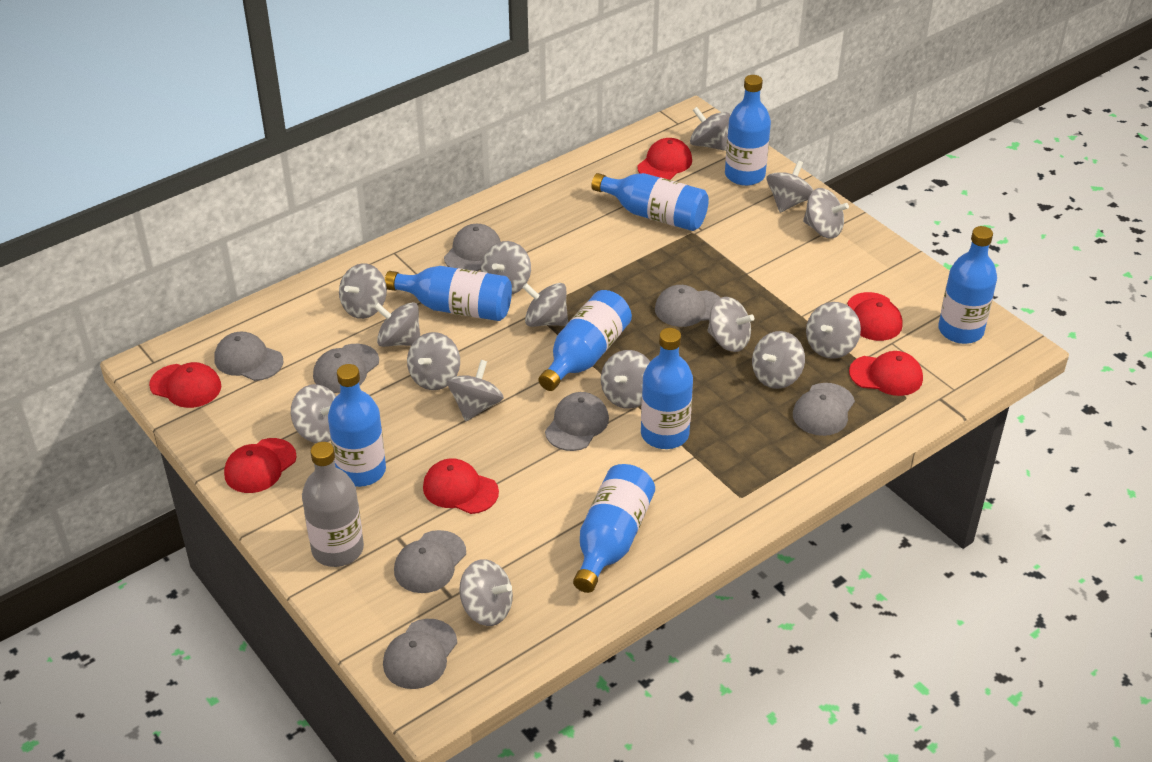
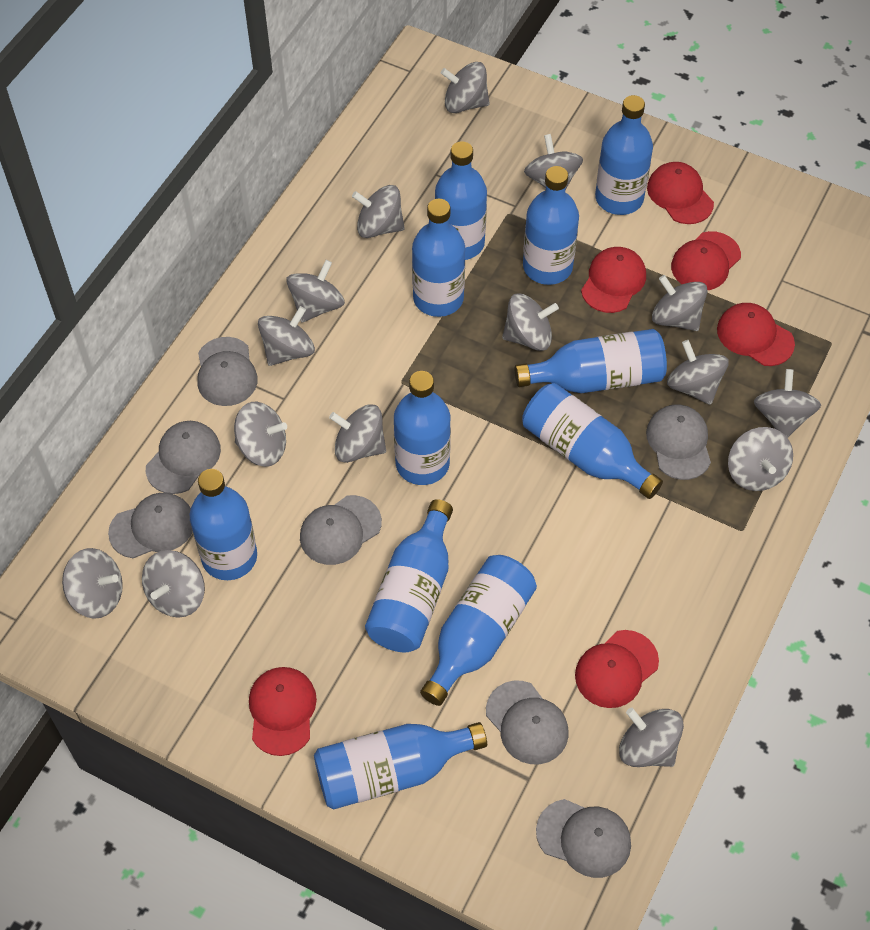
blue bottle: [328,364,386,487] [385,266,512,321] [538,290,632,391] [573,464,655,593] [591,173,709,231] [641,328,693,449] [725,75,771,186] [938,226,997,344] = 8 -> [189,469,257,580] [314,722,487,810] [365,499,453,652] [394,371,451,485] [412,199,465,317] [420,555,537,706] [435,141,487,260] [515,329,667,393] [522,383,663,499] [523,166,579,285] [595,95,653,215] = 11
grey bottle: [302,442,364,567] = 1 -> none = 0
grey cap: [214,332,283,381] [313,344,379,393] [383,619,457,689] [394,530,466,593] [444,224,501,271] [545,392,609,451] [655,285,720,327] [793,383,855,436] = 8 -> [108,493,193,558] [146,421,221,494] [197,337,258,406] [300,495,382,565] [486,681,569,764] [536,799,631,878] [646,405,711,480] = 7

